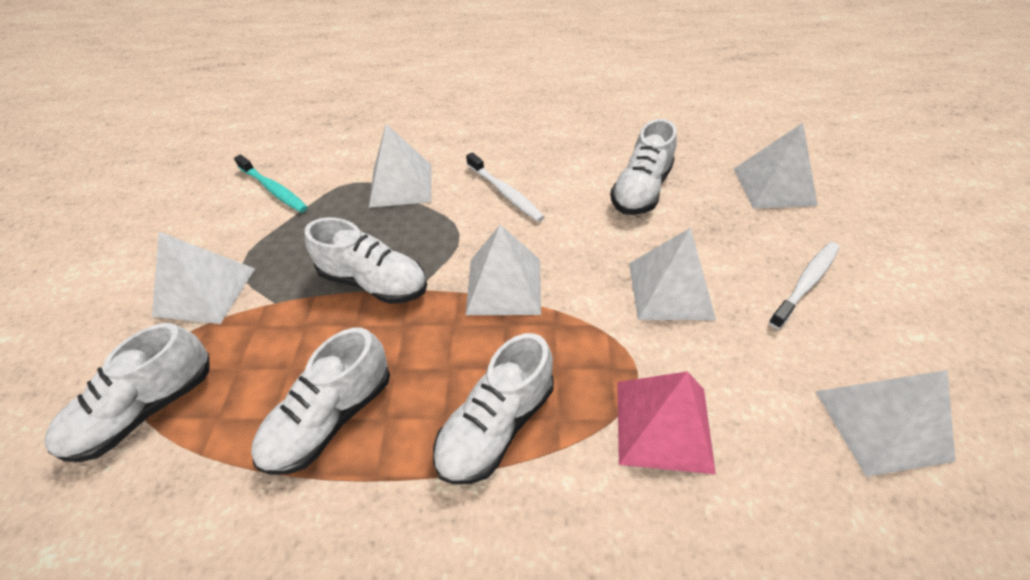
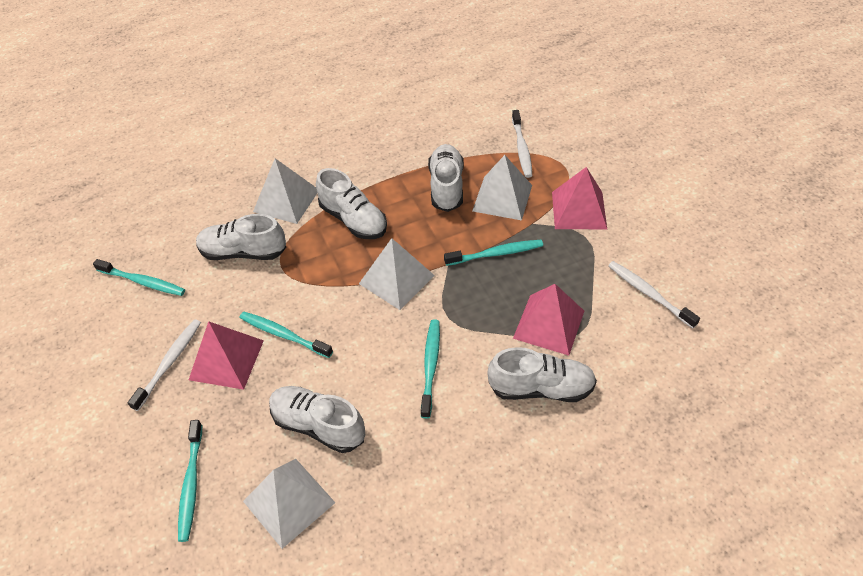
pink pyramid: [617,371,716,474] = 1 -> [189,321,264,390] [513,284,584,356] [552,167,607,229] = 3
turquoise toothbrush: [234,155,308,213] = 1 -> [93,259,185,296] [178,420,202,542] [240,312,333,358] [421,320,440,419] [444,240,543,266] = 5
white pyramid: [152,232,255,324] [369,124,431,208] [466,224,541,315] [629,228,716,320] [734,123,818,209] [816,370,956,477] = 6 -> [243,459,335,549] [253,158,317,224] [359,238,435,310] [472,155,532,221] = 4
white toothbrush: [466,152,545,222] [769,242,840,329] = 2 -> [128,319,201,411] [512,110,532,178] [608,261,700,329] = 3

